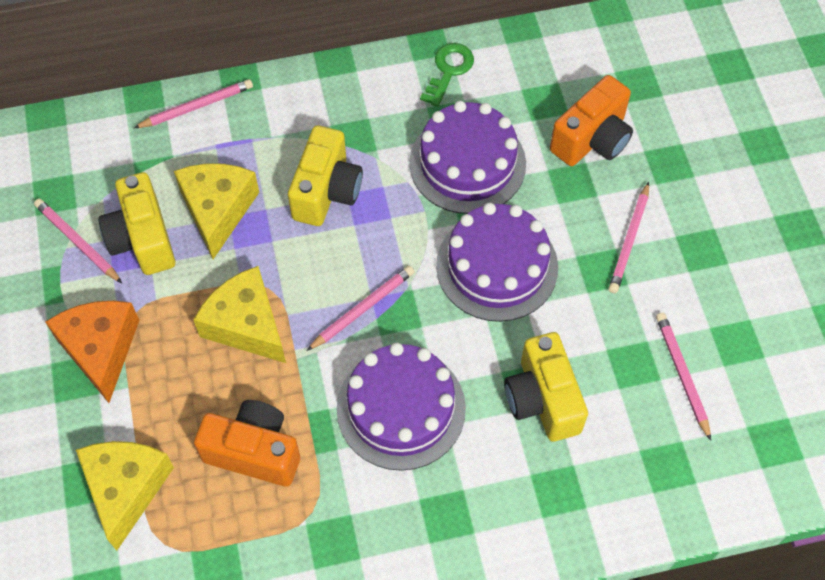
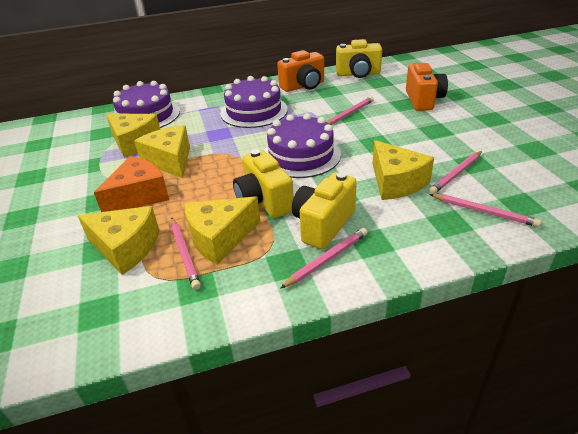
green key: [420,43,474,107] = 1 -> none = 0
yellow cheese: [76,441,174,551] [174,163,259,259] [194,266,286,363] = 3 -> [78,206,159,275] [106,113,160,158] [134,125,190,178] [185,197,260,265] [373,140,434,200] = 5

